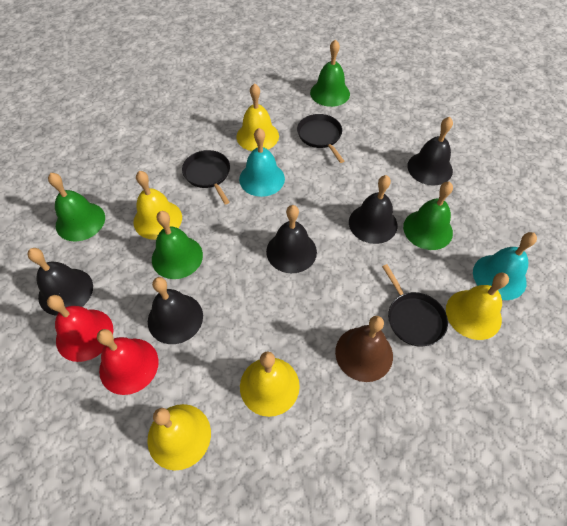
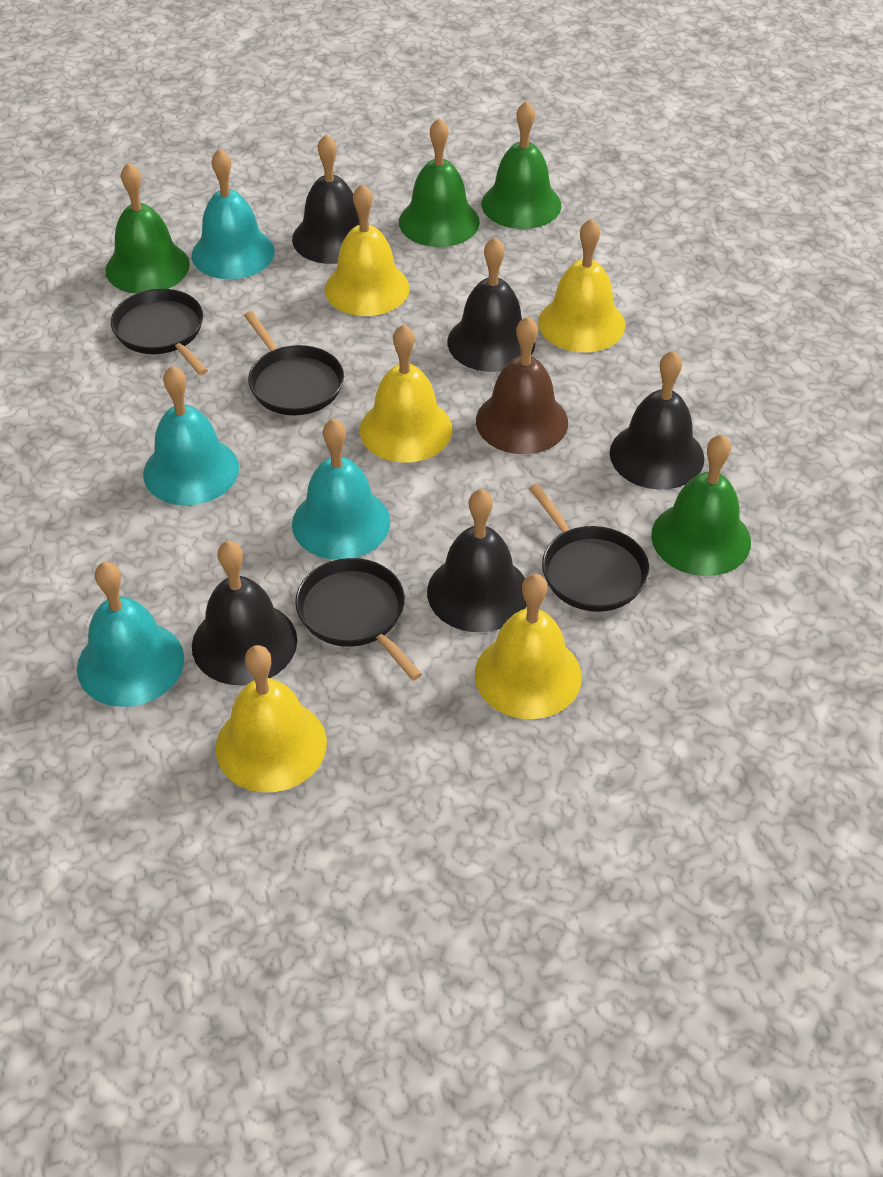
black pan: [182,150,230,205] [297,114,344,163] [382,264,448,346] = 3 -> [111,289,208,375] [244,311,344,415] [295,558,422,680] [529,484,649,612] = 4
red bell: [47,295,114,362] [97,329,159,395] = 2 -> none = 0
turquoise bell: [239,128,285,197] [473,232,537,300] = 2 -> [77,562,184,707] [143,366,239,506] [192,148,275,279] [292,418,390,560] = 4

